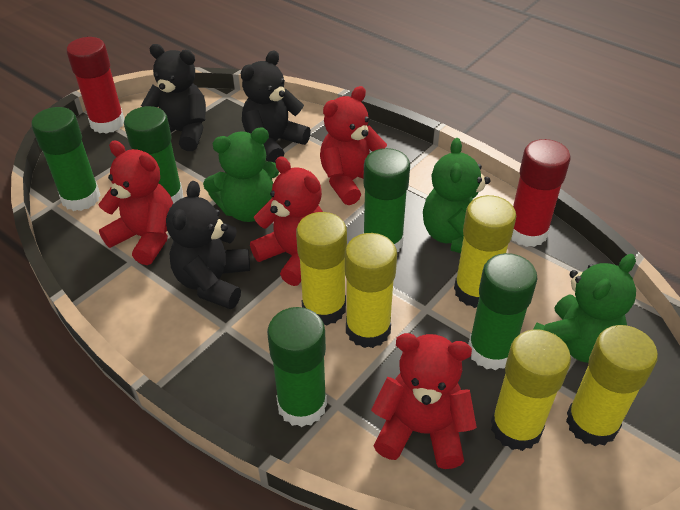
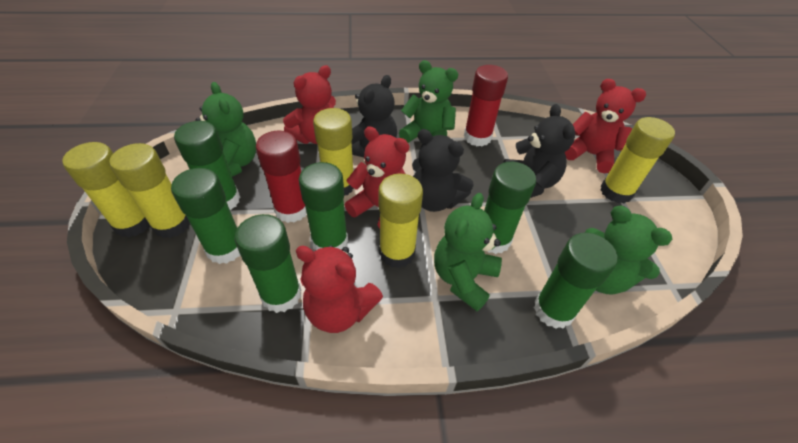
green glue stick: [31,107,101,211] [124,106,183,204] [267,307,327,427] [363,148,410,252] [468,253,538,370] = 5 -> [171,168,240,264] [174,121,240,210] [235,214,301,313] [299,162,348,250] [484,162,536,254] [534,233,617,329] = 6
green teddy bear: [203,127,279,222] [423,138,491,253] [533,254,636,363] = 3 -> [195,82,256,177] [399,60,458,143] [434,193,502,311] [584,206,672,294] = 4

